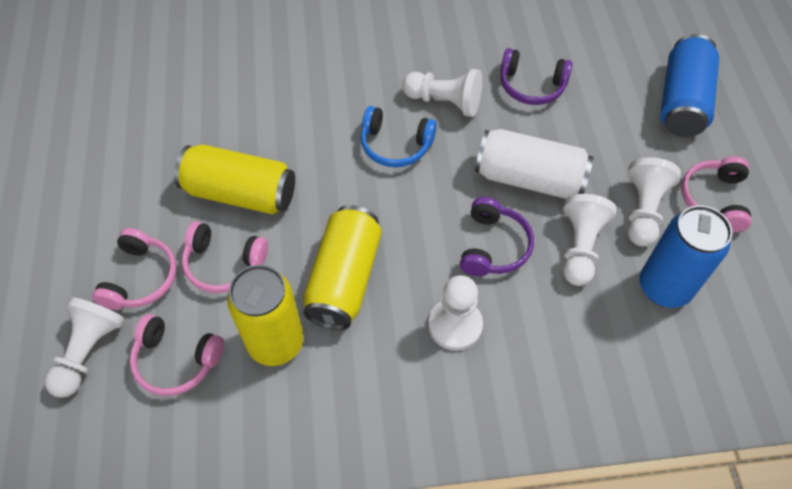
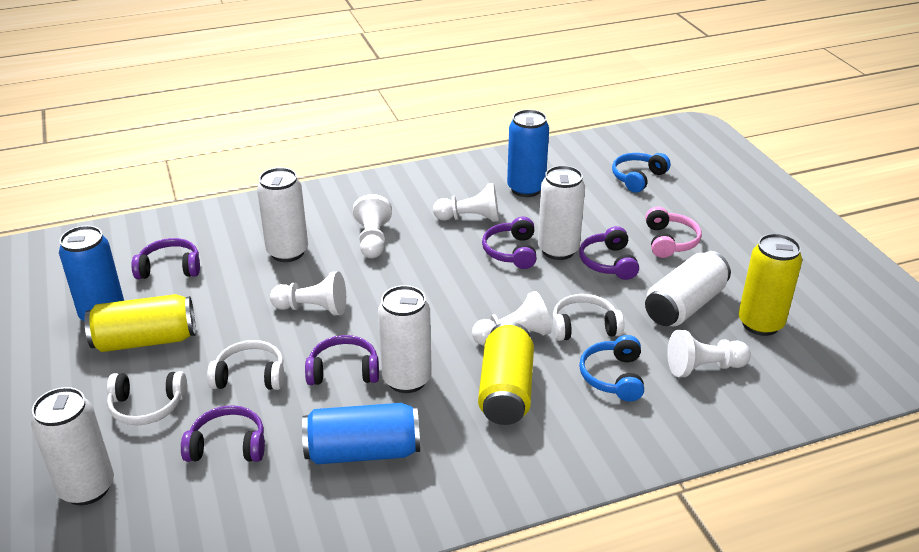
blue can: [640,205,732,308] [660,34,719,137] = 2 -> [59,226,124,321] [302,403,420,464] [507,109,549,197] = 3
blue headphones: [361,106,437,167] = 1 -> [579,335,644,402] [612,153,671,193] = 2
pink headphones: [92,228,177,310] [130,314,224,396] [182,222,268,293] [681,156,751,232] = 4 -> [645,207,702,258] = 1
purple headphones: [460,197,534,276] [500,48,573,105] = 2 -> [131,238,200,279] [181,405,265,462] [305,335,379,385] [482,217,537,269] [579,226,639,280] = 5
white can: [475,129,593,199] = 1 -> [31,387,114,505] [257,167,308,262] [378,285,432,393] [538,166,585,260] [645,251,731,327] = 5
white headphones: none = 0 -> [107,371,187,425] [207,340,284,390] [553,294,624,341] = 3

